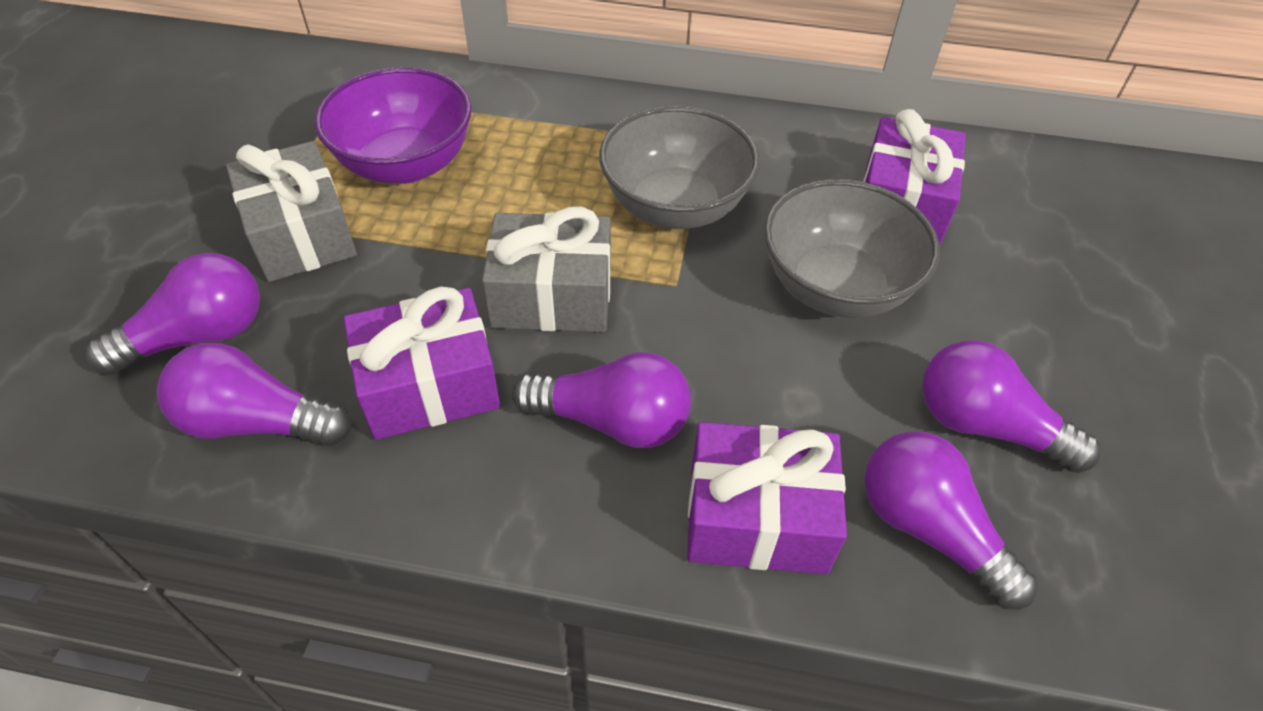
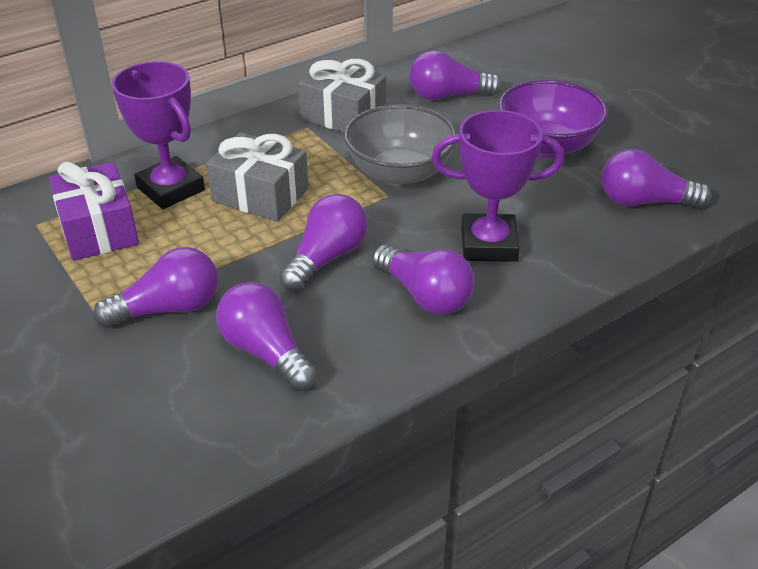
grey bowl: [599,106,759,229] [764,179,940,318] = 2 -> [344,104,456,187] = 1
purple gift: [344,286,500,440] [687,422,847,574] [863,109,966,245] = 3 -> [49,162,139,261] = 1
purple light bulb: [86,253,260,375] [157,343,351,446] [512,352,691,448] [864,431,1038,610] [922,340,1101,473] = 5 -> [93,247,218,328] [216,282,317,391] [279,194,367,291] [372,244,474,314] [409,50,502,100] [601,149,711,209] = 6
purple trophy: none = 0 -> [111,61,205,209] [432,110,564,262] = 2

